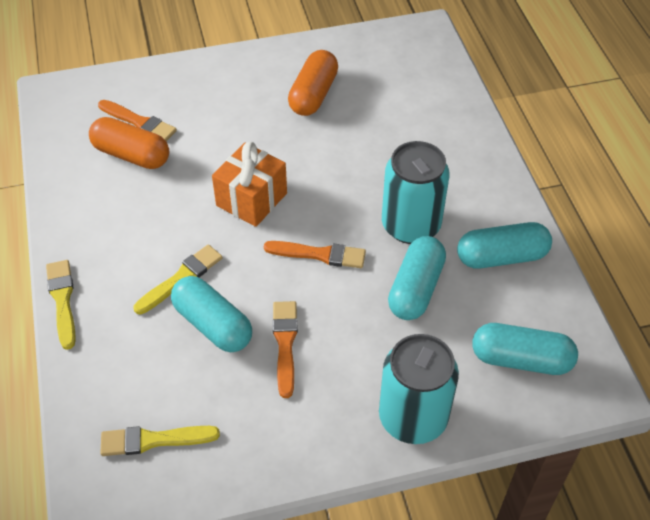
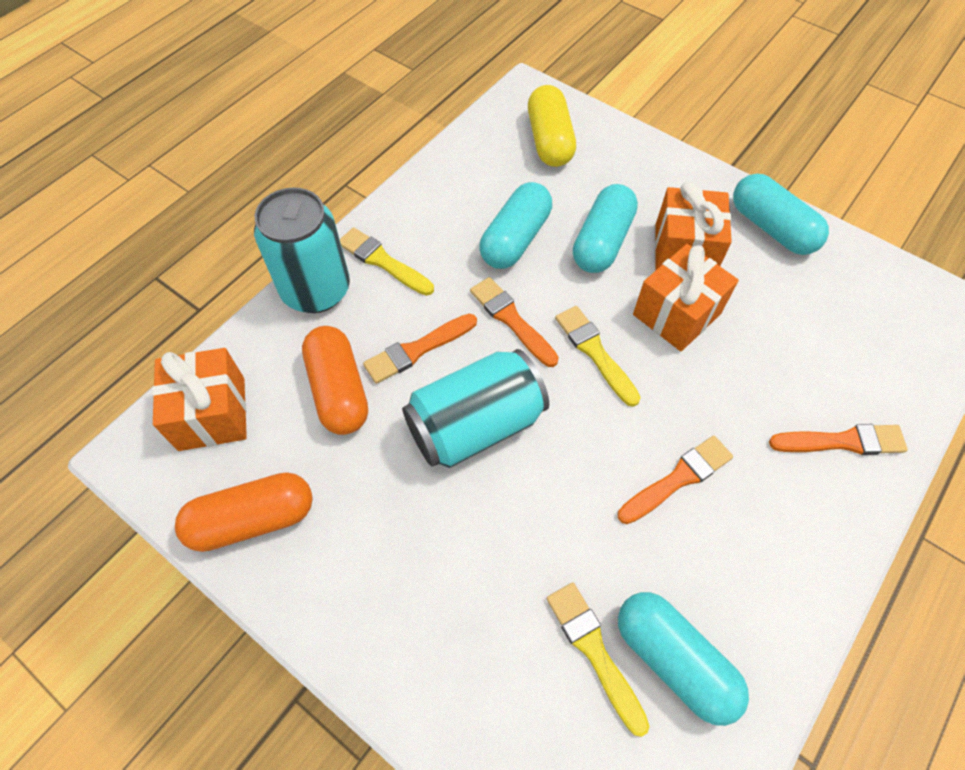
orange brush: [98,100,177,141] [264,241,366,268] [272,301,298,398] = 3 -> [363,314,477,384] [470,277,559,367] [618,436,733,524] [769,424,908,455] = 4
orange gift: [212,142,287,227] = 1 -> [152,348,247,451] [633,244,739,351] [655,182,732,271] = 3
yellow capsule: none = 0 -> [528,85,576,167] = 1

